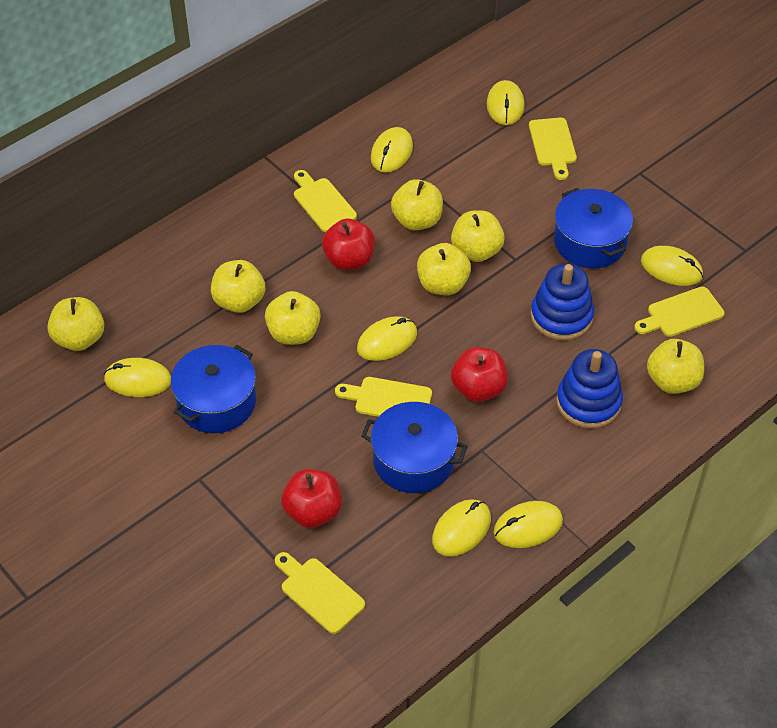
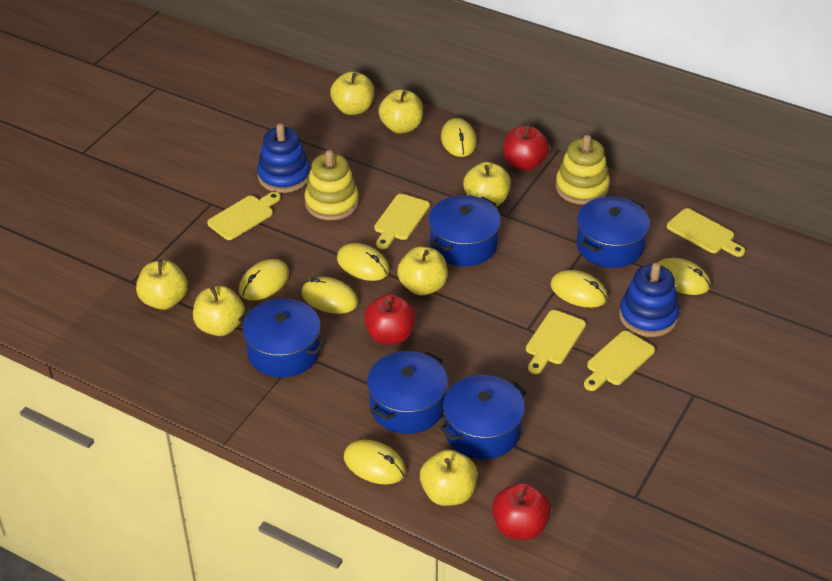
blue pot: [171,345,256,433] [361,402,468,493] [554,188,633,268] = 3 -> [238,299,326,377] [367,351,448,434] [429,195,501,266] [440,375,527,459] [576,197,650,268] = 5
yellow stacking toy: none = 0 -> [304,150,359,220] [556,135,610,205] = 2

